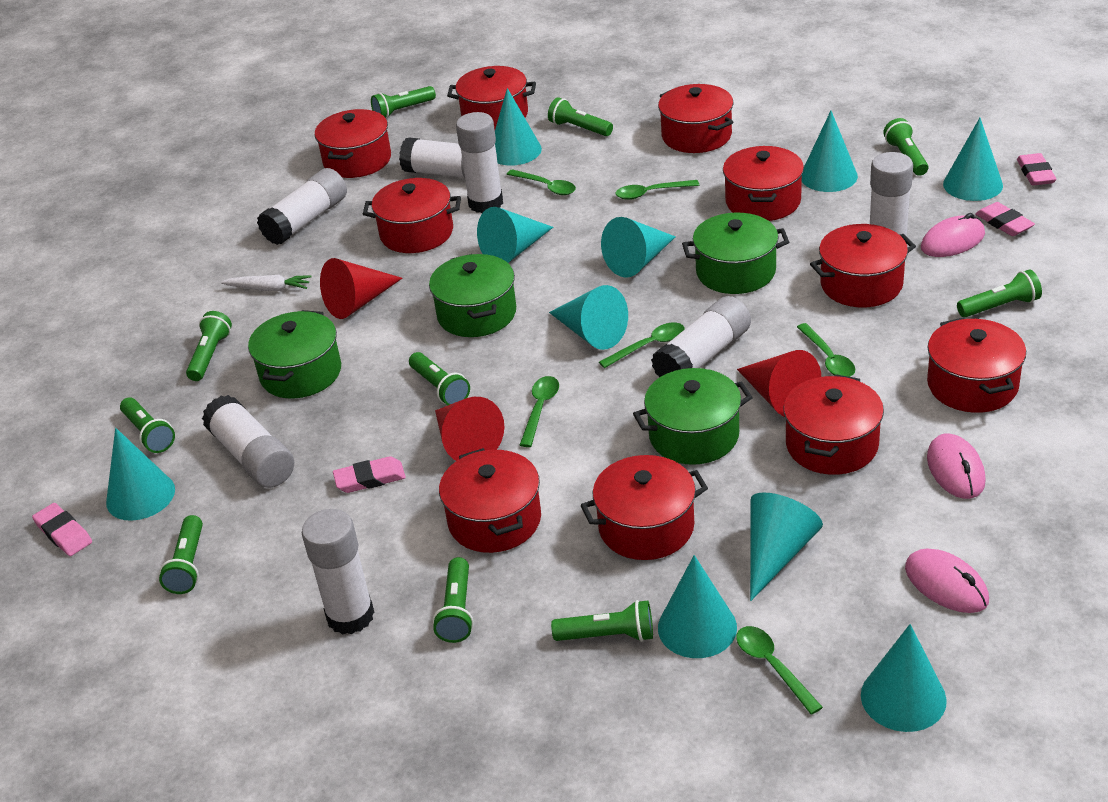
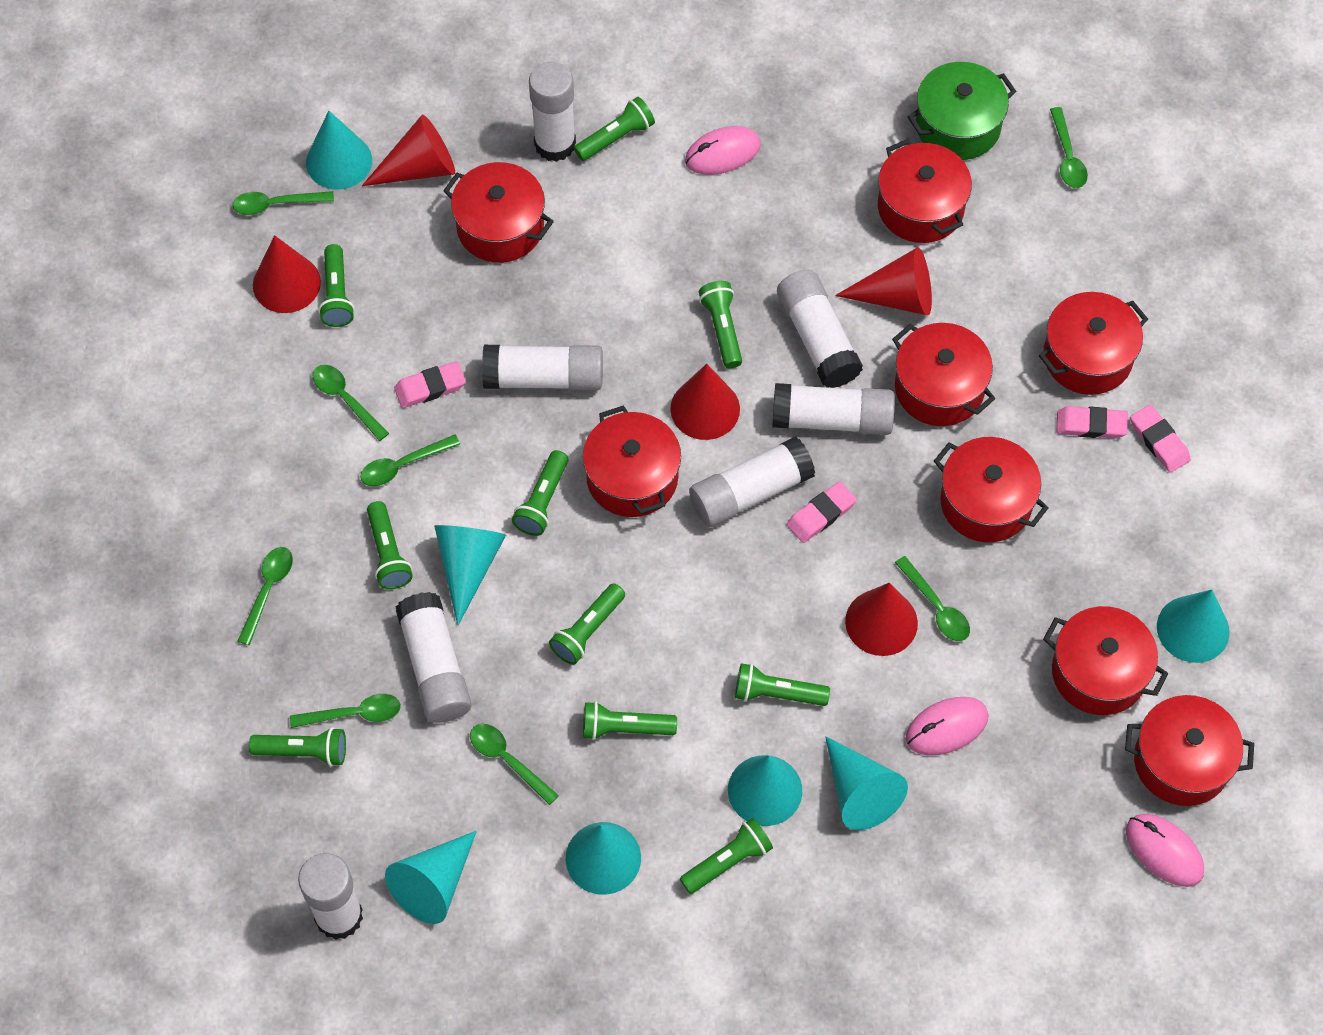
green pot: [248,310,341,399] [429,254,516,337] [633,368,753,465] [682,213,789,294] = 4 -> [907,62,1016,160] = 1
green spoon: [507,169,576,195] [520,376,559,447] [599,323,685,368] [615,180,699,200] [736,626,823,715] [797,323,855,377] = 6 -> [232,191,334,215] [238,547,293,645] [290,694,401,728] [313,365,389,441] [360,435,460,486] [470,724,559,805] [895,556,970,641] [1050,107,1088,188] = 8
red cone: [320,258,402,319] [435,397,504,461] [737,350,821,417] = 3 -> [253,235,321,313] [362,115,455,186] [670,364,740,440] [835,247,932,315] [845,583,918,656] = 5
red pot: [315,109,391,178] [363,178,461,253] [439,448,541,553] [447,66,536,129] [580,455,708,560] [658,84,733,153] [723,146,804,221] [783,374,884,475] [810,224,916,307] [927,318,1026,413] = 10 -> [443,162,554,263] [583,405,681,517] [878,139,972,243] [892,323,995,426] [934,437,1048,542] [1039,292,1148,395] [1043,606,1168,715] [1125,695,1254,806] = 8
turquoise cone: [106,428,175,521] [477,207,553,263] [495,88,542,166] [549,285,628,350] [601,217,676,278] [658,555,737,658] [750,492,823,601] [802,111,858,192] [861,624,947,732] [943,118,1003,201] = 10 -> [306,111,372,190] [385,831,477,924] [434,525,506,626] [565,822,641,895] [728,755,802,826] [825,736,908,830] [1157,590,1230,663] = 7
white carrot: [221,275,311,291] = 1 -> none = 0

